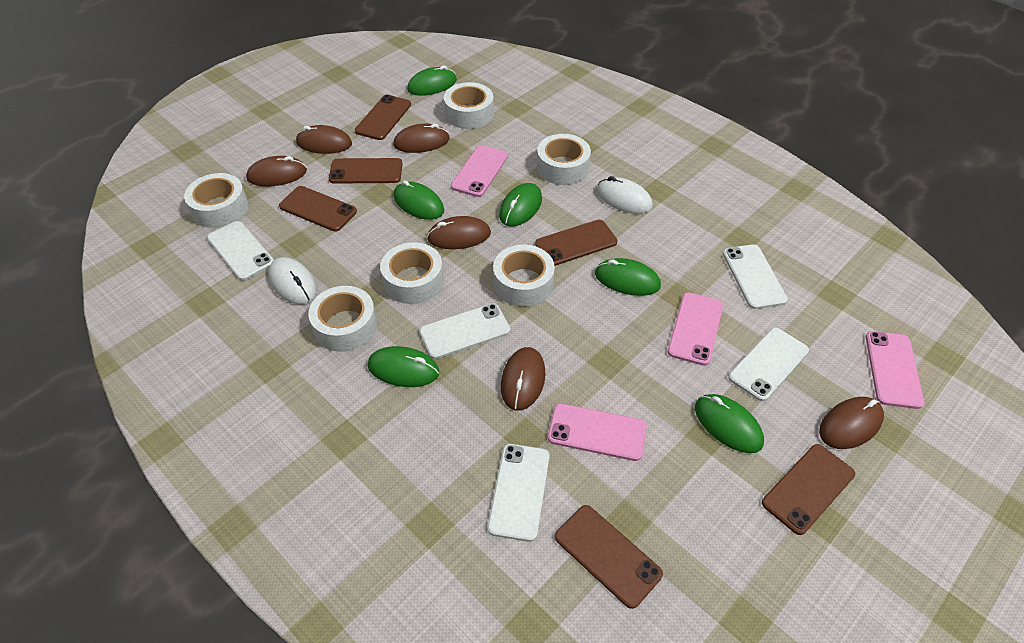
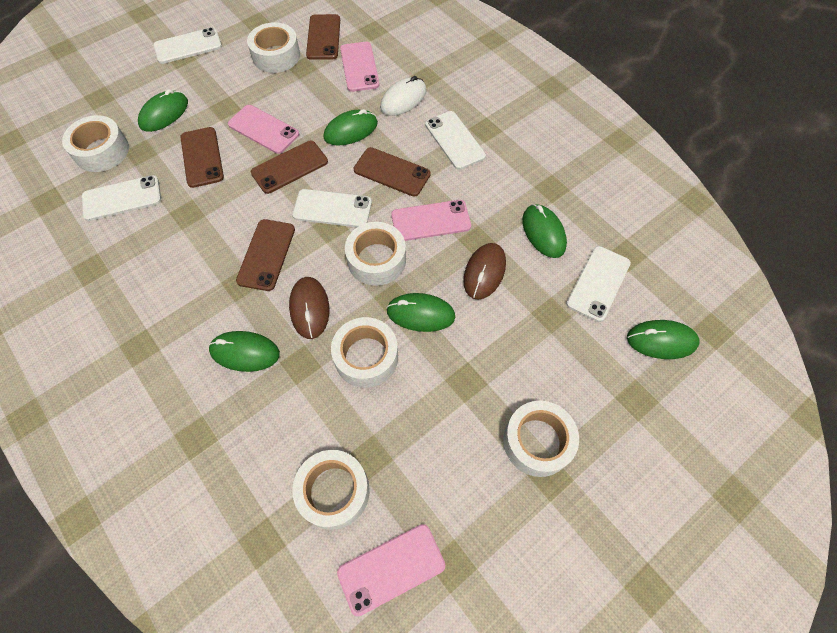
brown mouse: [246,156,307,186] [296,125,352,154] [393,124,450,153] [427,216,491,249] [501,347,545,411] [819,397,884,449] = 6 -> [289,277,329,339] [463,243,506,300] = 2
brown phone: [279,186,357,231] [329,158,403,184] [355,95,411,140] [535,220,617,266] [555,505,663,609] [762,444,855,535] = 6 -> [180,127,224,188] [236,219,295,291] [251,141,328,194] [306,14,340,60] [354,147,431,196] = 5
white mouse: [268,257,317,304] [596,176,653,214] = 2 -> [380,76,427,116] = 1

